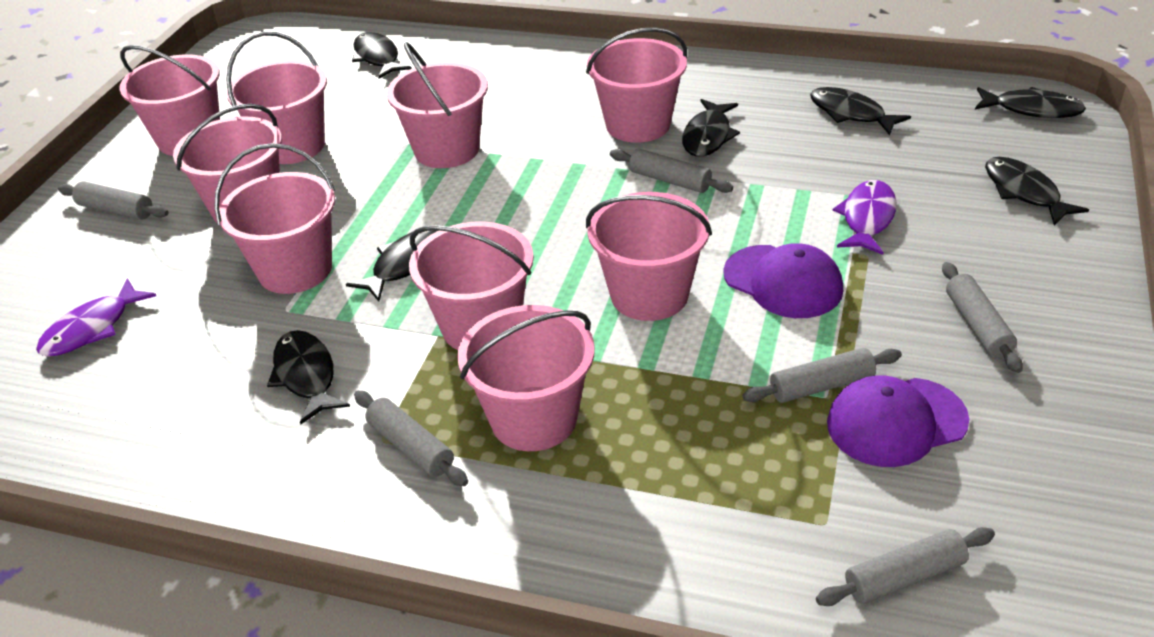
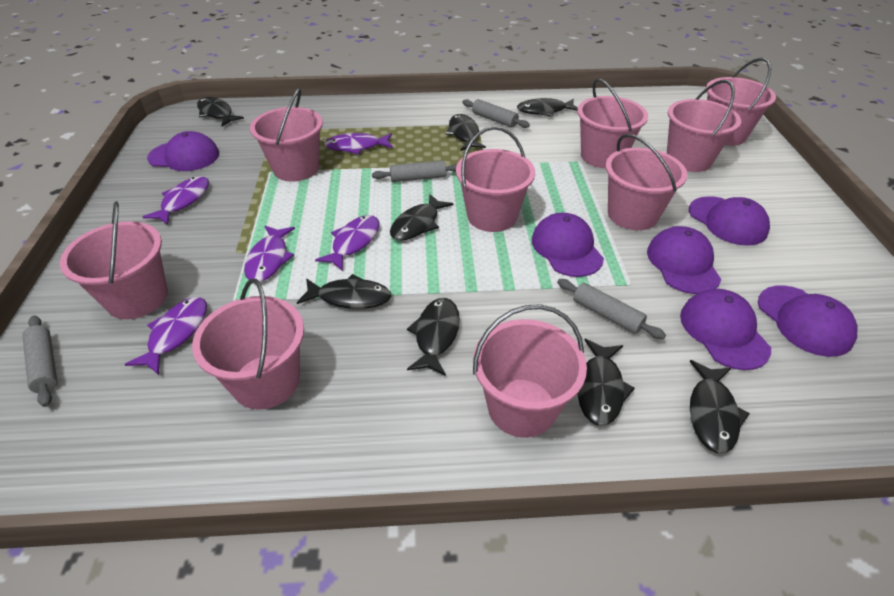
black fish: [267,330,350,425] [346,230,438,302] [352,32,412,79] [682,99,740,157] [810,87,911,135] [975,87,1086,118] [985,157,1089,225] = 7 -> [197,97,244,127] [297,274,392,309] [390,194,453,241] [407,298,460,376] [445,114,486,151] [517,98,578,117] [578,339,635,426] [689,360,750,453] = 8
grey rolling pin: [58,182,168,220] [354,391,468,486] [610,148,733,193] [742,348,902,403] [816,527,995,606] [942,262,1023,373] = 6 -> [22,315,57,407] [372,160,457,182] [462,99,530,128] [557,279,666,339] = 4
purple cap: [723,243,843,318] [827,375,969,467] = 2 -> [147,131,219,171] [532,213,604,277] [647,226,721,294] [680,289,771,370] [689,196,770,245] [758,285,858,357] = 6
purple fish: [36,278,156,357] [833,180,897,255] = 2 -> [125,297,207,375] [143,176,209,225] [244,226,295,282] [315,215,380,271] [324,133,393,154] = 5

